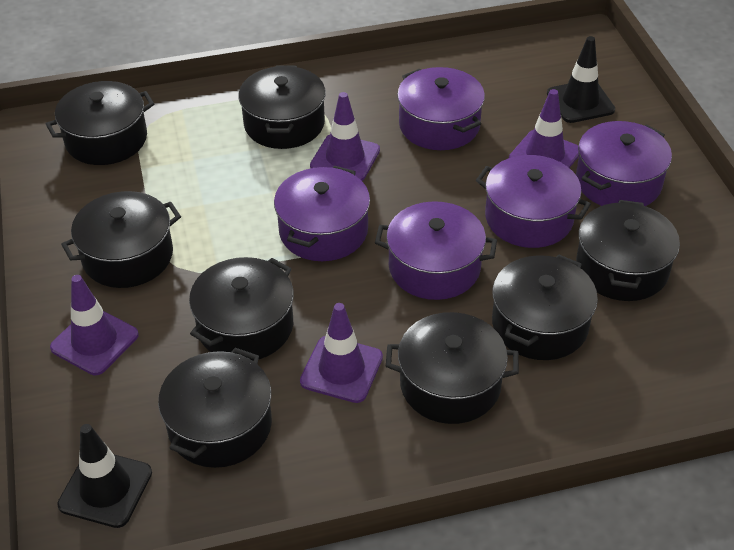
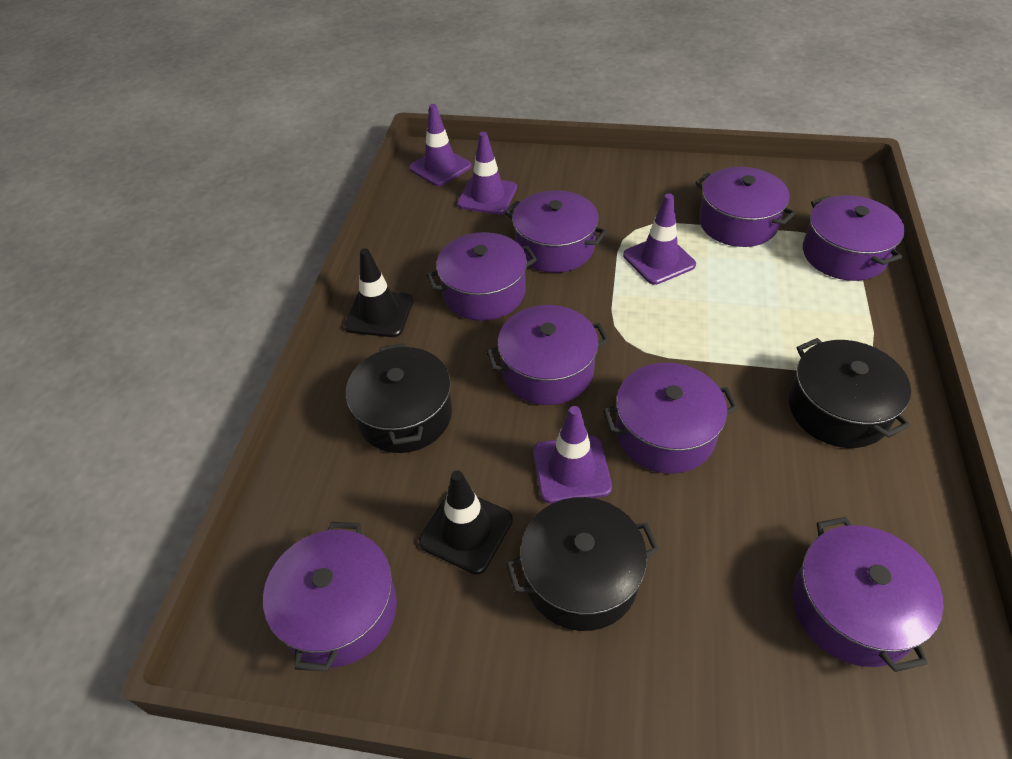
black pot: [46,81,155,165] [61,191,181,288] [158,348,272,468] [189,257,294,361] [239,65,326,149] [386,312,519,424] [492,255,598,360] [576,200,680,301] = 8 -> [346,343,452,453] [506,497,659,631] [789,338,911,448] = 3
purple pot: [274,165,370,261] [375,201,497,300] [397,67,485,150] [476,155,591,248] [576,121,672,206] = 5 -> [263,522,397,672] [427,232,537,321] [486,305,609,405] [505,190,607,273] [603,363,738,474] [695,167,796,247] [792,517,944,672] [803,195,905,281] = 8

